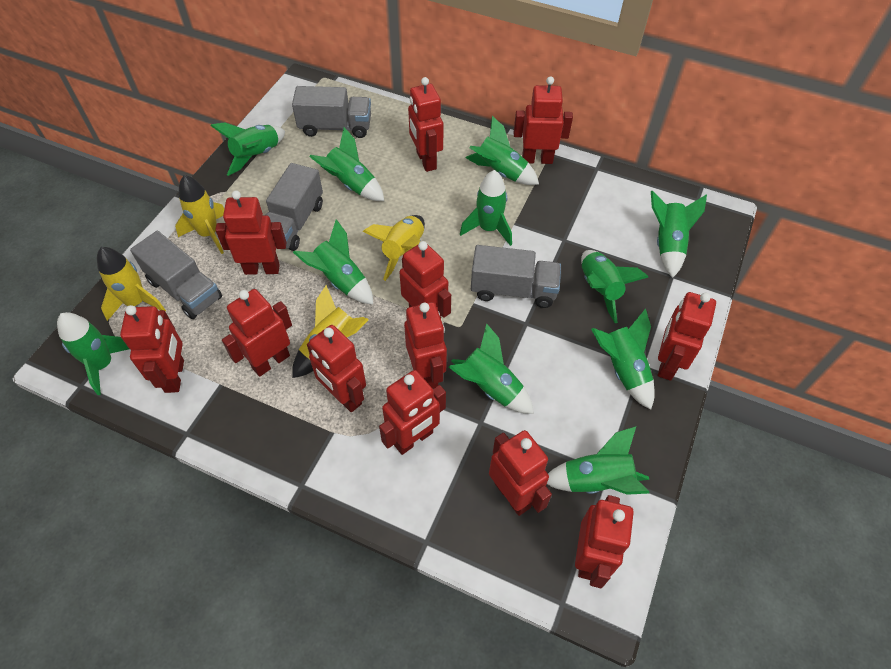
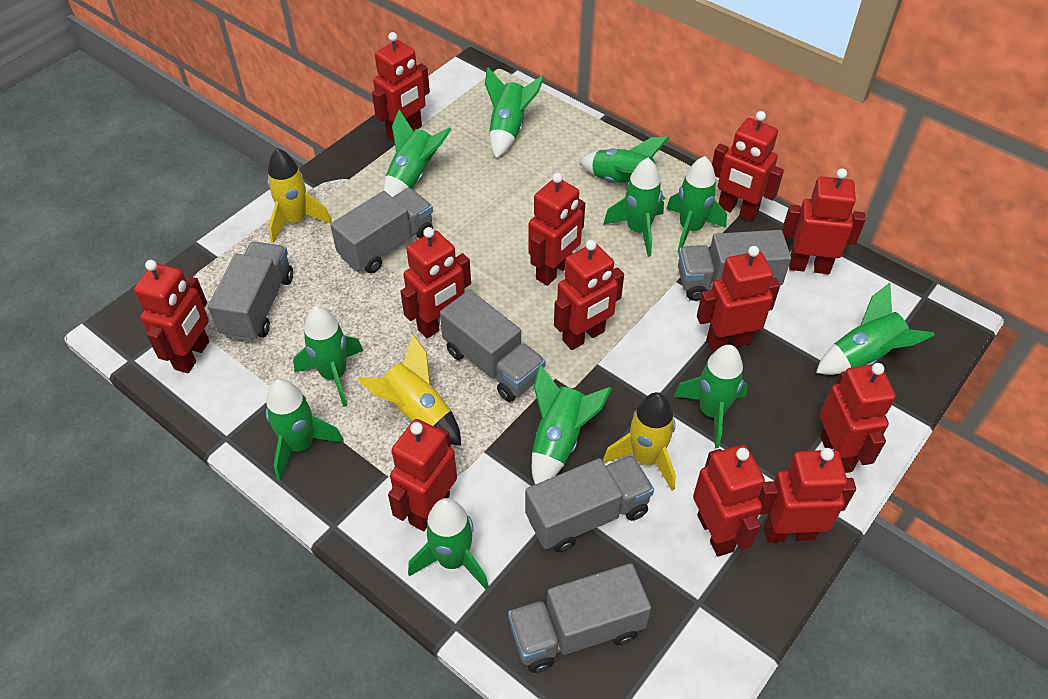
grey truck: [130,231,222,319] [266,163,323,251] [292,86,371,138] [471,245,561,308] = 4 -> [208,241,293,342] [330,188,433,273] [440,290,545,402] [508,563,651,673] [525,455,654,553] [678,230,791,301] = 6
yellow rocket: [97,247,166,321] [175,175,224,254] [292,285,369,378] [363,215,425,281] = 4 -> [267,148,332,243] [357,334,461,446] [603,392,676,491] = 3

